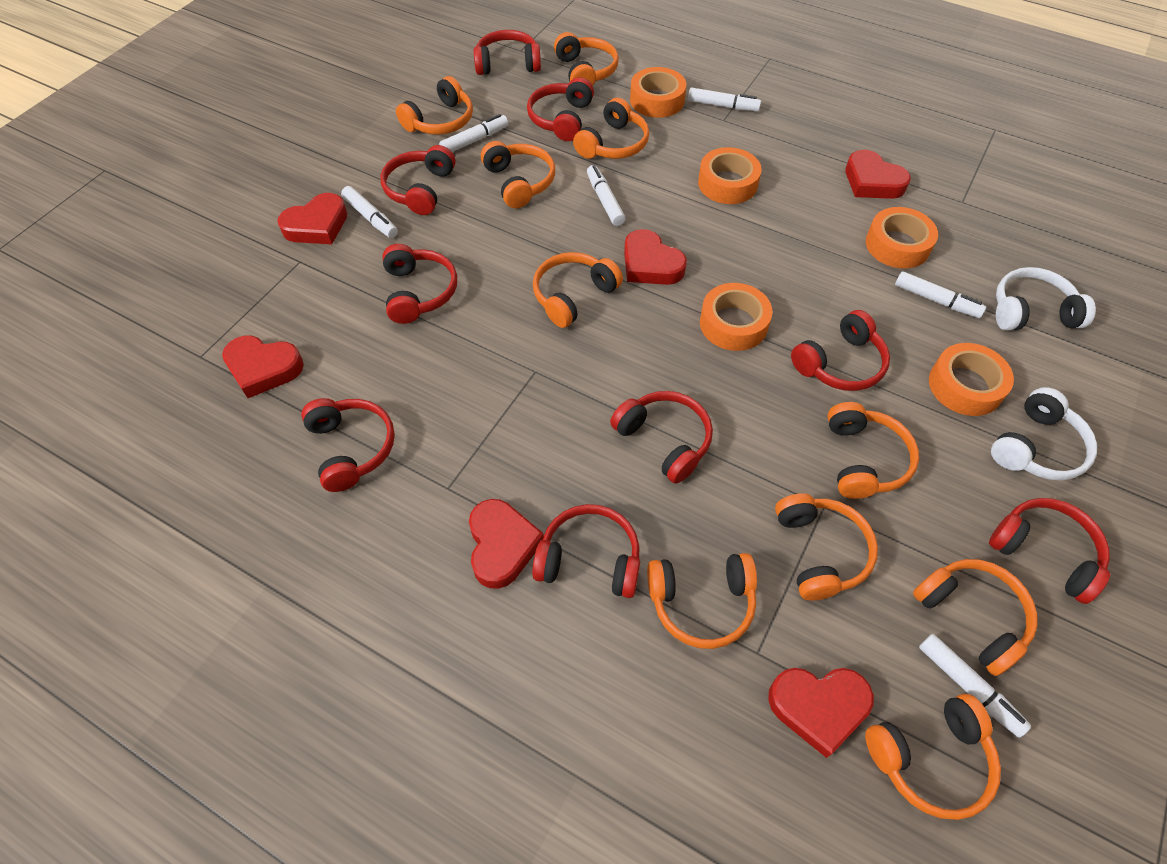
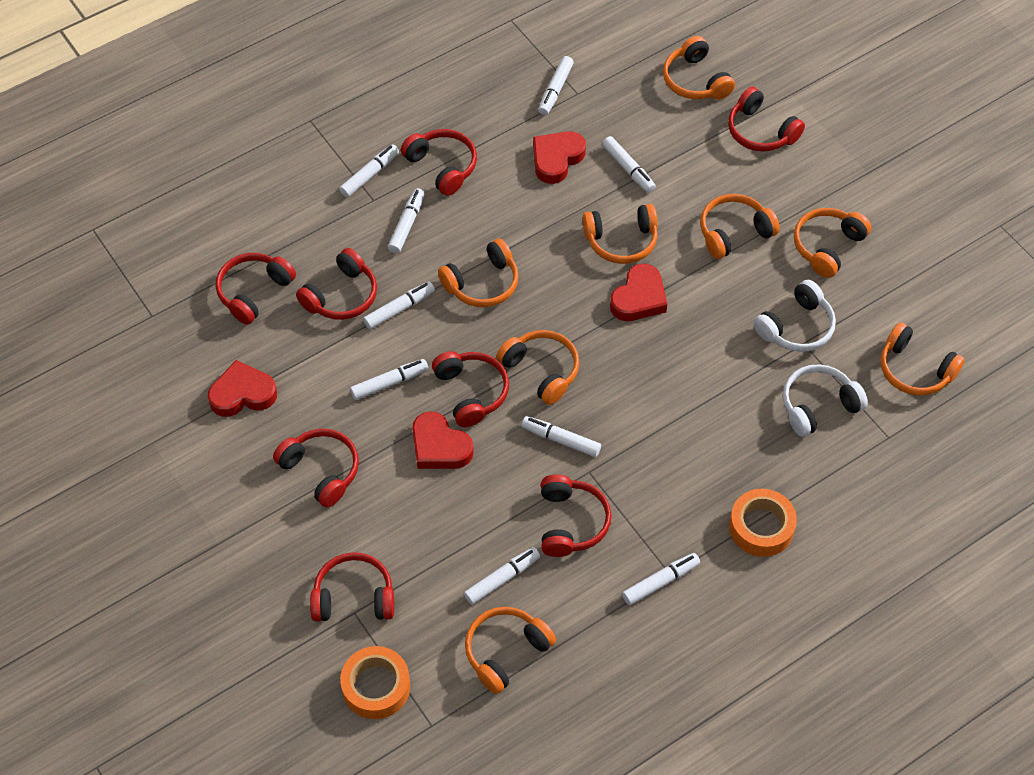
orange headphones: [396,76,473,135] [481,141,555,208] [533,252,623,328] [554,32,619,86] [573,98,649,159] [647,553,757,649] [775,493,878,600] [827,402,919,499] [865,694,1001,820] [913,559,1037,676] = 10 -> [438,239,519,307] [465,607,556,694] [497,330,580,405] [583,204,658,264] [663,36,735,100] [700,194,780,259] [794,208,871,278] [880,322,965,395] = 8
orange tape: [630,67,686,118] [698,147,762,204] [700,283,773,351] [866,207,938,269] [929,343,1014,416] = 5 -> [340,646,410,719] [729,489,797,557] = 2
red headphones: [301,398,395,492] [380,145,455,215] [382,244,457,324] [474,30,541,75] [527,77,594,141] [532,504,640,598] [610,391,713,484] [791,310,890,391] [989,498,1110,604] = 9 -> [216,253,296,325] [273,428,359,508] [296,248,377,320] [310,552,394,621] [401,129,477,196] [432,351,509,427] [541,474,612,557] [728,87,805,152] = 8
red heart: [222,336,304,398] [277,193,347,244] [469,499,544,589] [624,229,687,285] [768,668,874,758] [845,150,911,199] = 6 -> [208,360,277,417] [412,411,474,469] [533,131,586,184] [610,264,667,321] = 4
white marker: [341,186,398,238] [439,114,508,152] [587,165,626,226] [688,88,761,111] [895,271,986,318] [919,634,1031,738] = 6 -> [339,144,399,197] [350,359,428,400] [363,281,435,329] [388,188,425,254] [464,547,540,605] [522,416,601,457] [538,56,574,115] [602,136,656,193] [622,553,700,605] = 9

